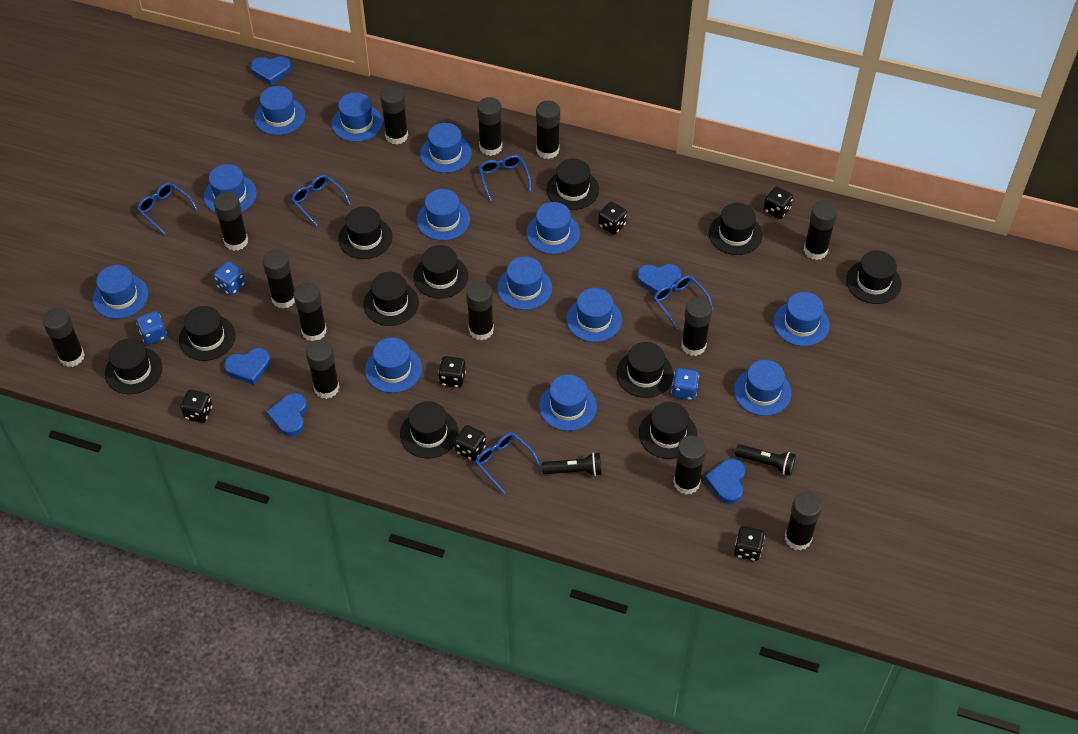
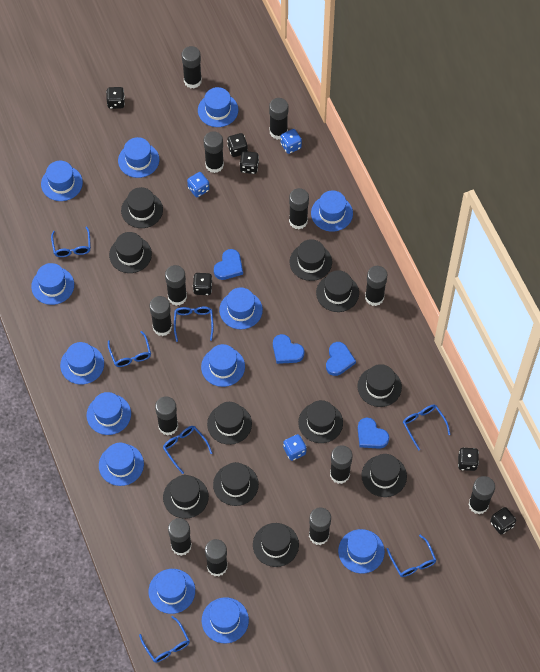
black flashlight: [542,452,601,476] [735,444,796,475] = 2 -> none = 0
blue glasses: [137,182,198,235] [291,175,351,227] [476,432,541,494] [479,155,531,201] [654,275,714,330] = 5 -> [51,227,91,257] [108,331,151,367] [139,616,190,663] [163,426,212,474] [174,307,214,342] [387,535,436,577] [403,405,451,450] = 7
blue heart: [224,348,271,385] [250,56,292,85] [267,393,307,437] [637,264,681,294] [704,459,745,504] = 5 -> [214,249,243,280] [273,334,304,364] [326,342,356,376] [358,418,389,449] = 4

